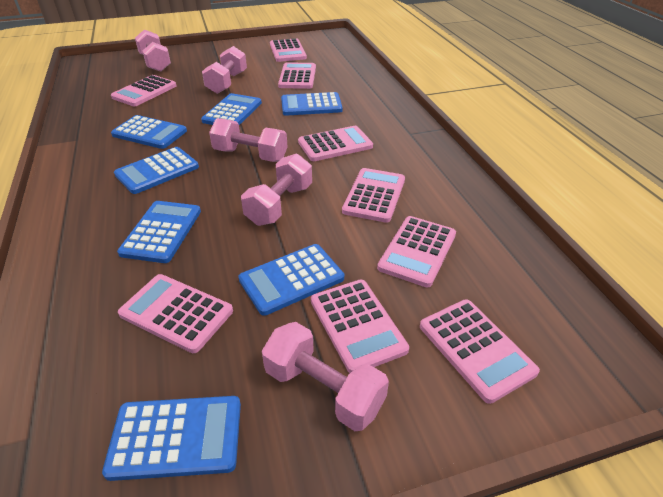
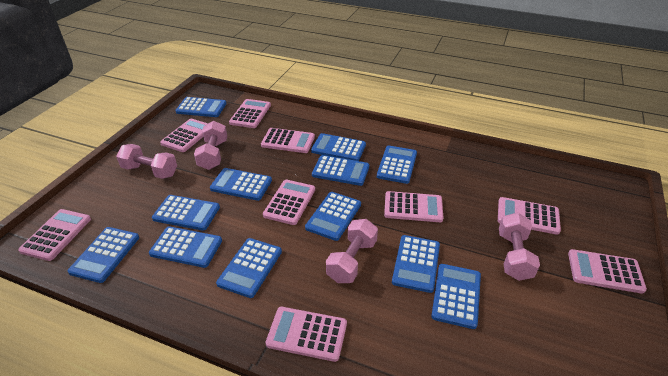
blue calculator: [102,396,241,481] [111,115,187,149] [114,147,199,194] [117,201,201,263] [201,93,262,125] [238,244,344,316] [281,92,343,116] = 7 -> [68,227,139,283] [149,226,222,268] [152,195,220,231] [175,97,226,117] [210,168,272,201] [216,238,282,298] [305,192,361,241] [311,133,366,161] [312,155,369,186] [377,146,417,184] [392,235,440,293] [431,264,481,329] = 12
pink dumbbell: [135,29,171,72] [202,46,247,94] [209,118,288,162] [241,153,312,226] [262,322,389,431] = 5 -> [116,144,177,179] [194,121,227,170] [326,219,378,283] [499,212,540,281] = 4

